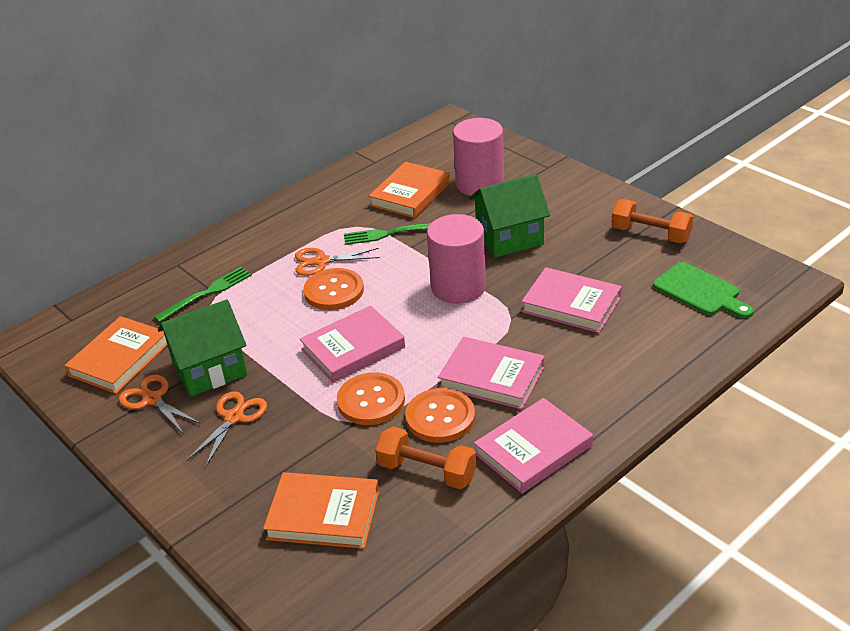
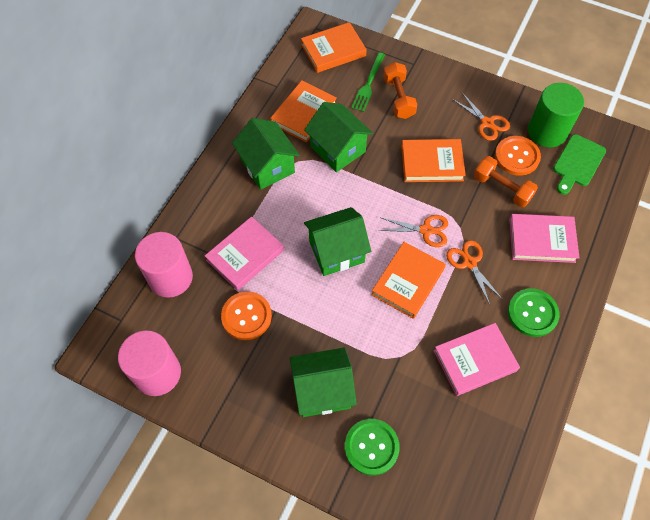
green button: none = 0 -> [345,419,400,476] [508,288,559,337] = 2
green cylinder: none = 0 -> [528,83,584,147] = 1
green fork: [154,267,252,322] [344,223,431,245] = 2 -> [351,52,385,112] = 1
green house: [158,299,247,397] [469,174,550,257] = 2 -> [232,118,300,190] [290,347,357,417] [304,102,373,172] [304,207,371,276] = 4
orange book: [64,316,167,394] [263,472,379,549] [369,162,450,218] = 3 -> [270,80,337,143] [301,22,367,73] [371,242,446,319] [401,139,466,182] = 4
orange button: [303,268,364,310] [337,372,405,425] [405,388,475,443] = 3 -> [221,291,272,340] [495,136,541,176] = 2
pink book: [300,306,405,383] [438,337,545,410] [474,398,593,494] [521,267,622,333] = 4 -> [205,216,284,291] [434,323,520,396] [509,214,579,263] = 3

